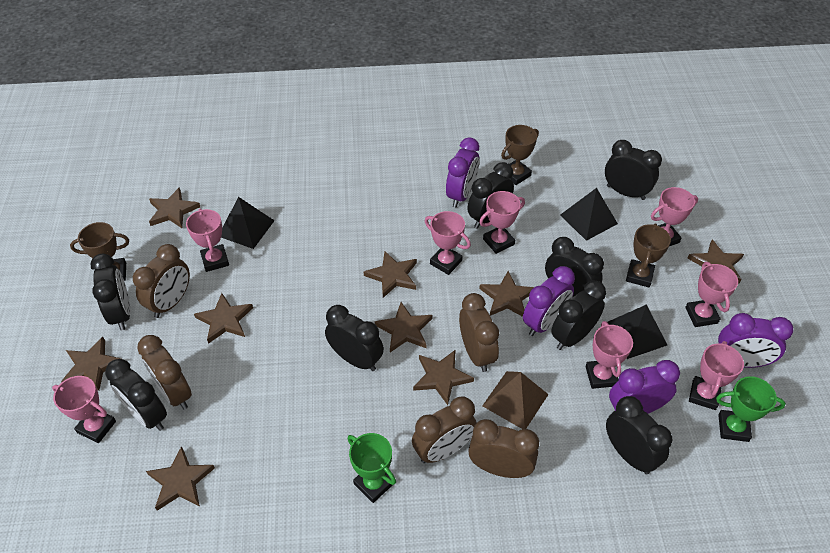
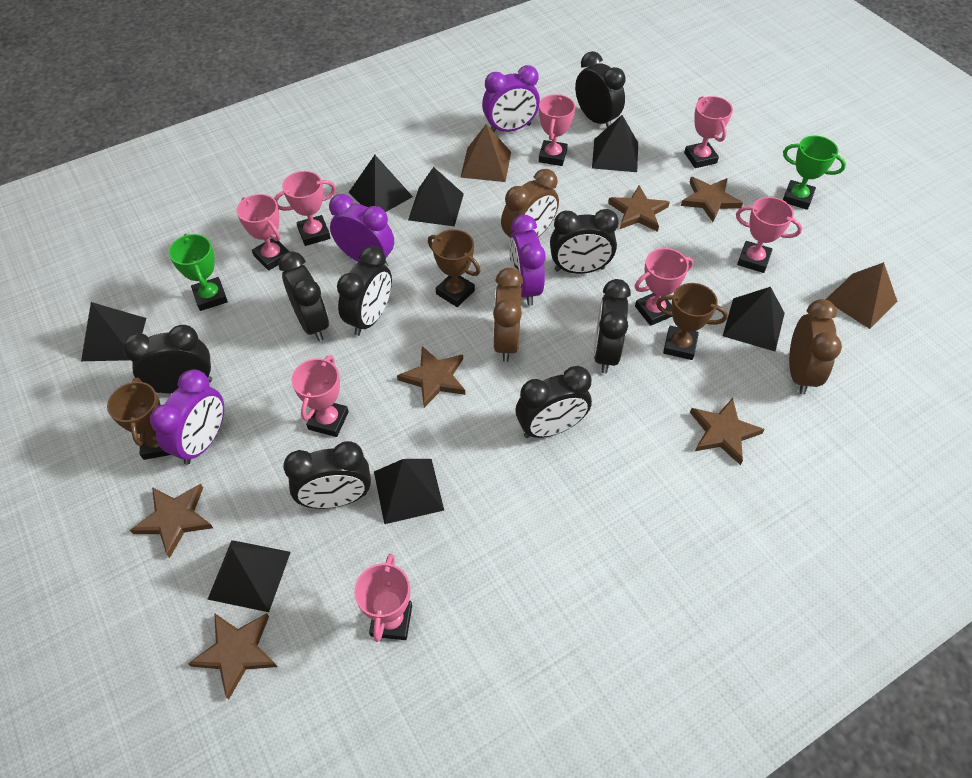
black pyramid: [221,197,275,249] [560,188,618,241] [607,304,667,359] = 3 -> [81,302,146,361] [207,540,291,612] [348,155,413,212] [374,459,444,524] [408,167,464,226] [592,115,638,172] [723,287,785,351] = 7
brown clock: [133,244,190,318] [137,335,192,410] [412,396,477,463] [459,293,499,372] [468,419,539,478] = 5 -> [493,268,523,362] [501,169,559,238] [789,299,842,395] = 3
brown pyramid: [482,371,549,429] = 1 -> [460,124,511,182] [825,262,897,329] = 2
brown star: [61,337,121,391] [146,446,215,511] [149,187,200,228] [194,293,253,344] [364,251,417,298] [375,302,432,352] [413,350,474,405] [479,271,534,317] [687,240,744,284] = 9 -> [130,484,213,558] [188,613,278,700] [397,346,465,408] [608,185,670,232] [681,177,743,222] [690,398,765,465] = 6

